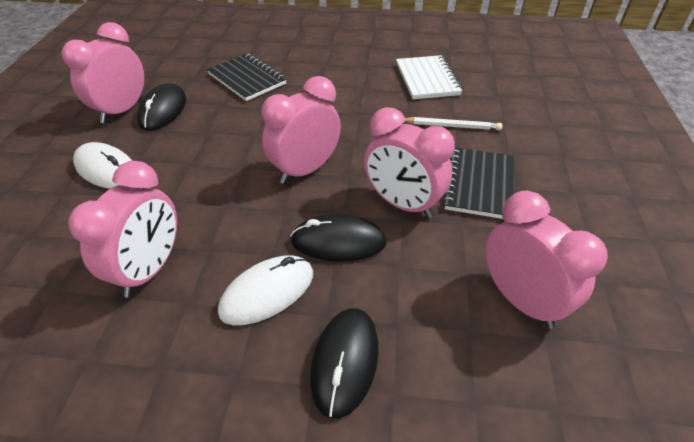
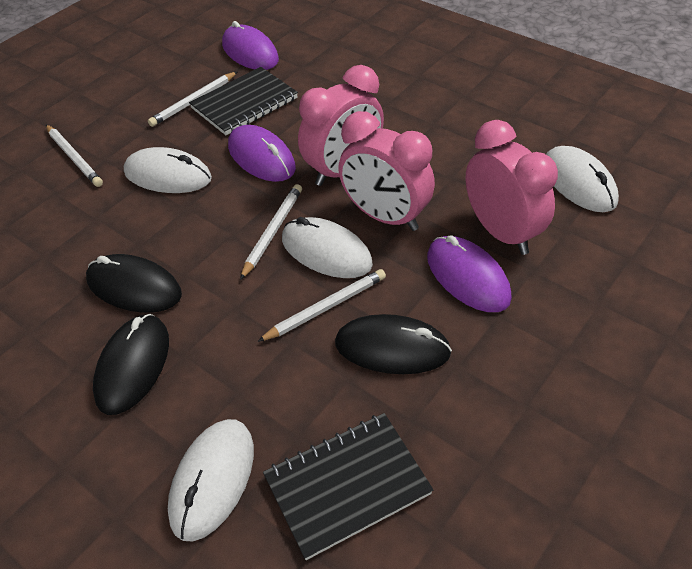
pink clock: [62,22,144,123] [68,161,177,298] [261,76,341,184] [364,107,455,218] [485,191,608,329] = 5 -> [298,65,384,186] [338,111,435,231] [466,120,558,255] = 3
purple mouse: none = 0 -> [222,21,279,70] [228,125,296,182] [427,235,512,312] = 3
white mouse: [73,142,132,189] [218,255,313,325] = 2 -> [124,147,212,193] [168,419,254,542] [282,217,373,278] [546,146,619,212] = 4
white notebook: [396,55,462,99] = 1 -> none = 0
white pencil: [404,117,503,130] = 1 -> [46,125,103,187] [148,71,238,127] [240,184,302,280] [257,269,386,342] = 4

